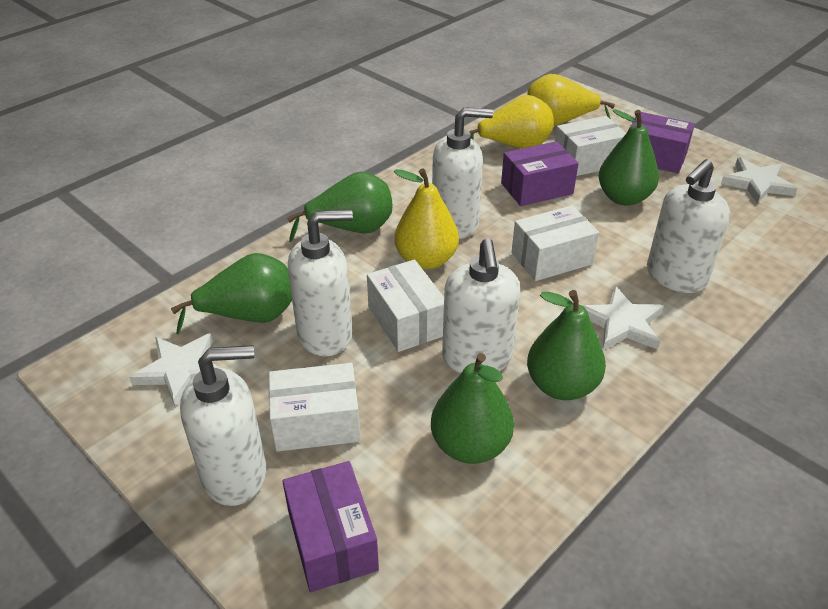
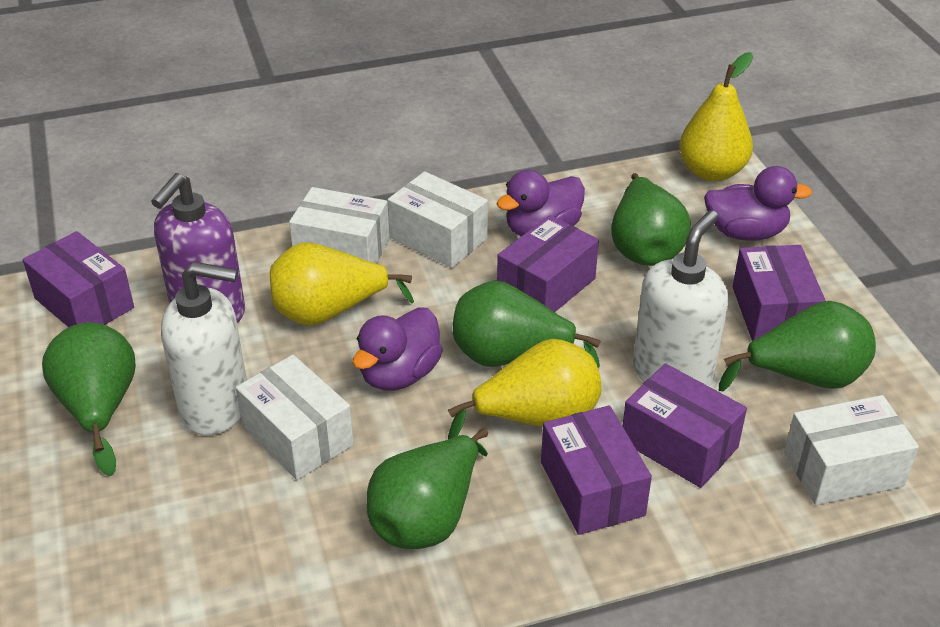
purple box: [282,461,379,592] [501,141,579,206] [629,112,695,173] = 3 -> [23,231,134,327] [497,215,599,312] [541,405,652,535] [622,363,747,488] [733,245,826,341] = 5
purple duck: none = 0 -> [352,307,443,391] [496,170,585,236] [704,166,812,241] = 3
purple soap dispenser: none = 0 -> [151,173,245,323] = 1
white soap dispenser: [180,345,266,506] [288,210,353,356] [432,107,493,239] [442,238,520,373] [647,159,730,293] = 5 -> [161,262,247,436] [633,210,728,387] = 2
white star: [129,333,220,407] [583,286,664,350] [721,157,797,204] = 3 -> none = 0

